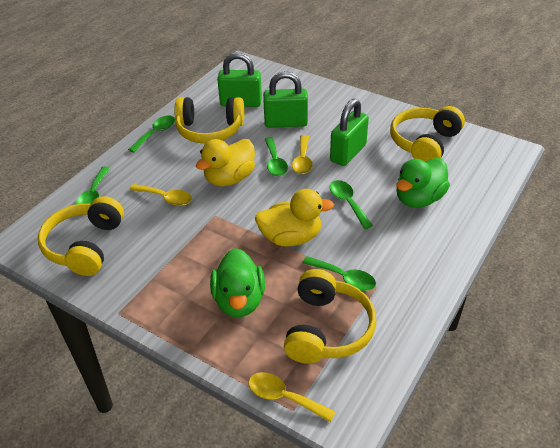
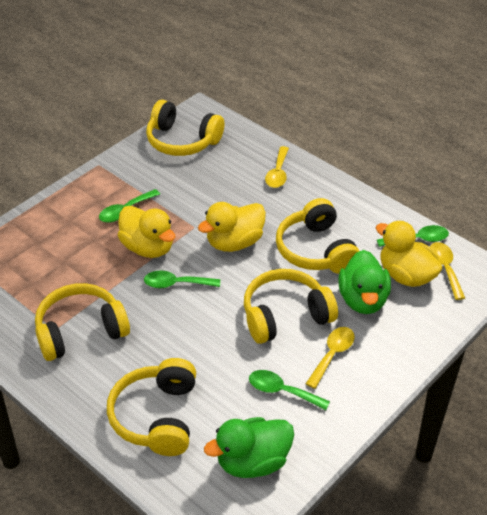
green padlock: [217,52,262,107] [263,71,308,128] [330,99,369,166] = 3 -> none = 0
green spoon: [76,167,110,204] [128,115,175,153] [265,137,288,176] [302,256,376,291] [330,180,373,229] = 5 -> [99,189,160,223] [144,271,220,288] [249,370,330,410] [377,225,449,247] = 4
yellow duck: [196,139,255,186] [255,189,334,246] = 2 -> [118,206,176,258] [198,202,266,252] [376,221,443,287] = 3
yellow headphones: [38,196,124,276] [174,97,244,144] [284,269,376,364] [390,106,465,162] = 4 -> [35,283,130,361] [107,358,196,456] [146,100,225,156] [244,269,338,344] [276,198,359,274] = 5

